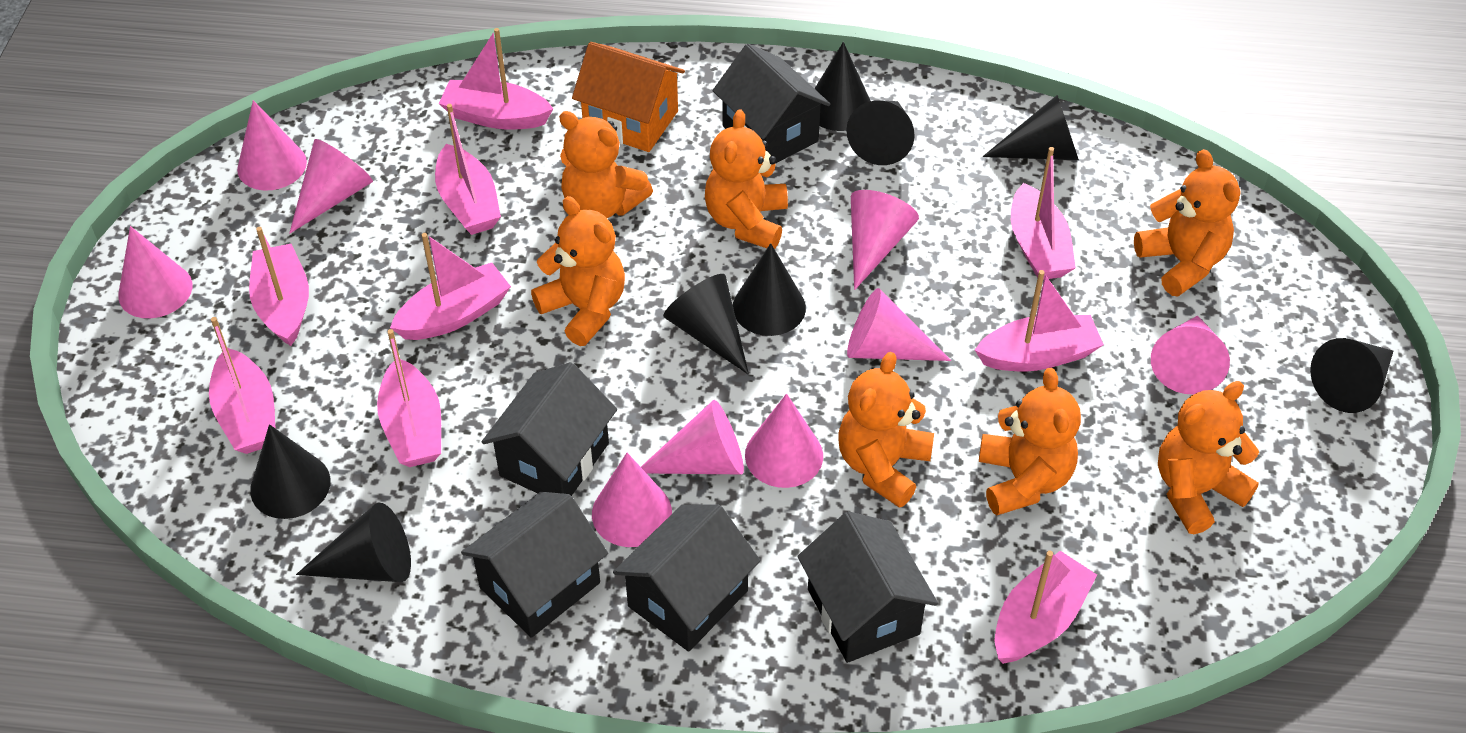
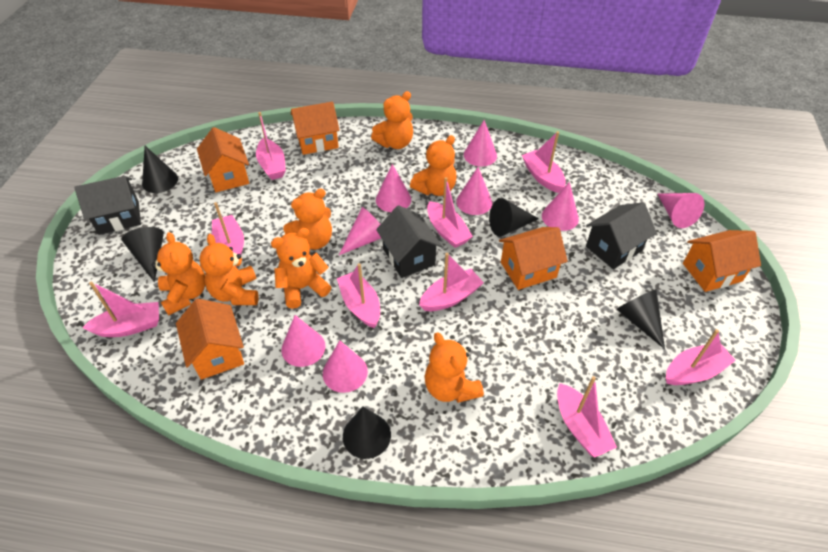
black cone: [250,424,331,519] [296,502,411,582] [663,274,749,375] [733,243,806,336] [814,42,870,131] [846,101,915,165] [983,95,1079,160] [1310,338,1393,413] = 8 -> [122,227,164,282] [142,146,178,193] [343,406,391,459] [489,198,539,237] [616,289,665,349] = 5
black house: [461,492,608,638] [482,362,617,496] [613,505,760,652] [713,44,830,164] [797,511,938,663] = 5 -> [75,176,141,235] [376,205,442,278] [586,202,657,269] = 3
orange house: [572,42,685,152] = 1 -> [176,298,244,380] [197,127,249,192] [291,102,340,155] [499,227,568,290] [683,230,761,292] = 5
pink cone: [118,226,192,318] [237,100,307,190] [290,139,373,233] [592,453,672,547] [641,400,744,474] [745,394,823,488] [847,288,951,361] [851,190,919,290] [1151,316,1230,394] = 9 -> [281,315,325,367] [323,340,368,393] [339,207,381,255] [376,164,411,212] [456,167,492,215] [464,120,497,166] [542,182,579,231] [658,193,704,228] = 8

